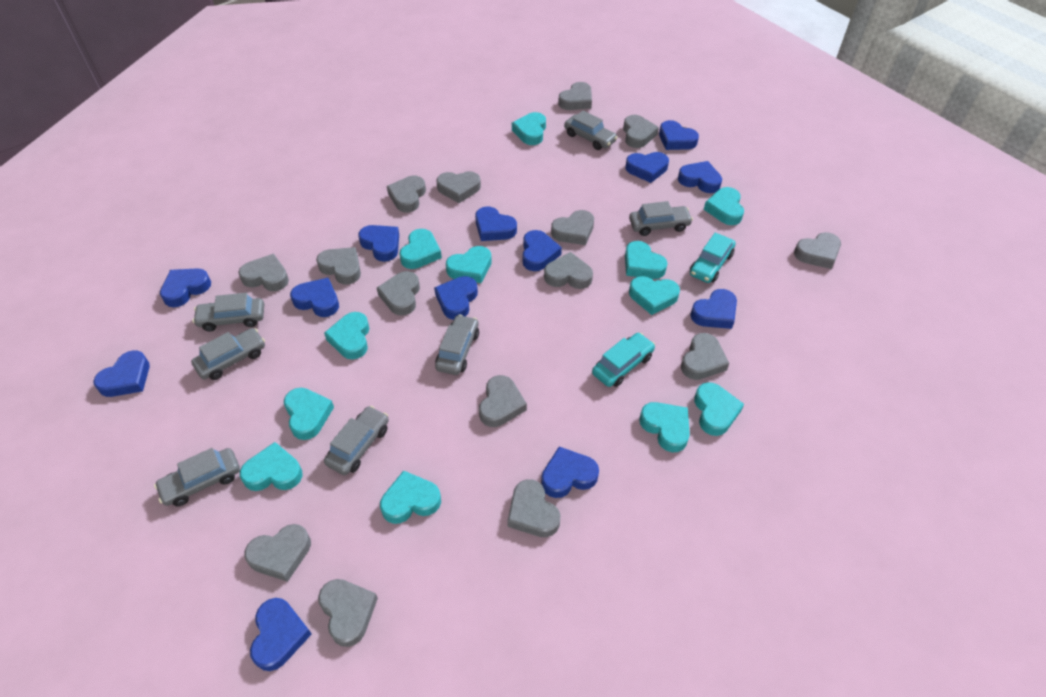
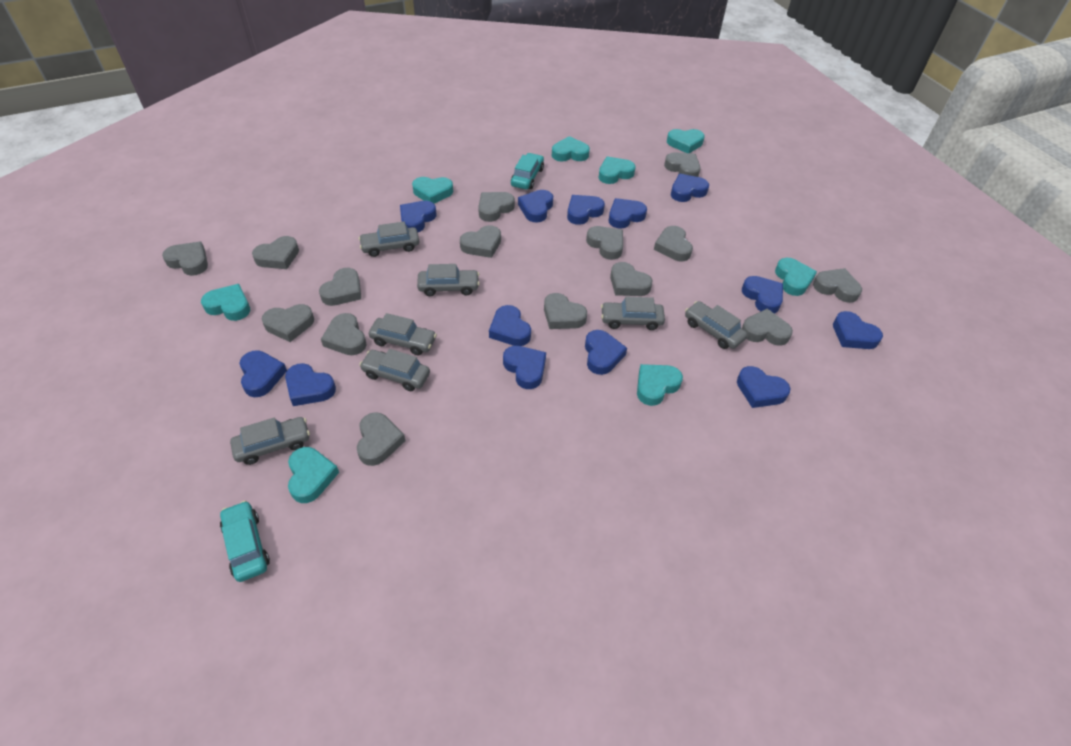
turquoise heart: [240,442,303,491] [284,388,334,440] [324,312,369,360] [380,470,441,524] [399,229,442,269] [446,246,492,283] [512,112,546,145] [625,241,668,279] [629,276,680,315] [639,402,690,452] [694,382,744,436] [704,187,744,225] = 12 -> [201,284,250,321] [288,447,339,503] [412,177,453,204] [552,136,590,162] [599,156,635,184] [637,364,683,406] [667,129,705,153] [775,258,817,296] = 8

